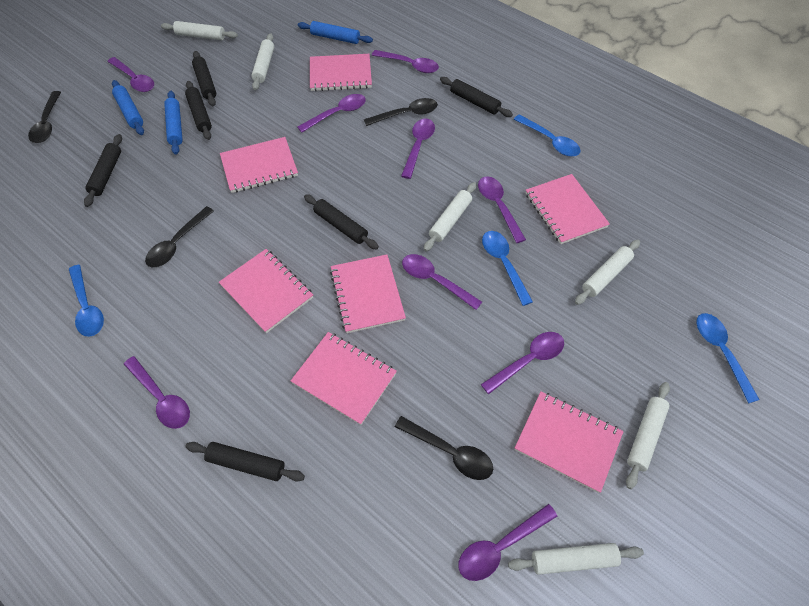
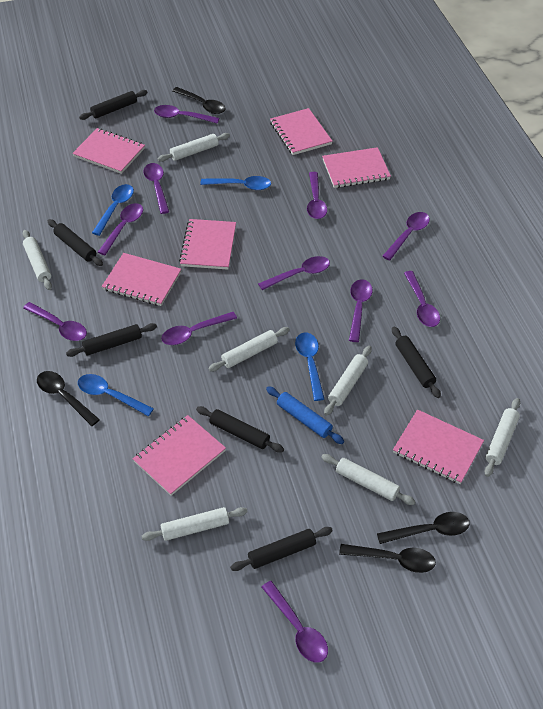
blue rolling pin: [112,80,144,135] [164,91,183,155] [298,21,373,44] = 3 -> [266,386,344,444] = 1
purple spoon: [108,57,154,92] [124,356,190,429] [297,94,366,133] [372,50,439,73] [401,119,435,179] [402,254,482,310] [458,504,557,581] [478,176,526,243] [481,332,564,394] = 9 -> [23,302,87,341] [98,203,143,255] [143,163,169,214] [154,105,219,124] [161,312,237,345] [258,256,330,290] [262,581,328,663] [307,172,327,219] [349,279,372,342] [382,212,430,261] [404,271,440,327] = 11
white rolling pin: [161,21,238,40] [251,34,274,90] [424,182,476,251] [508,543,644,575] [575,240,640,305] [626,382,670,489] = 6 -> [23,230,52,290] [142,507,248,541] [158,133,230,162] [208,327,290,372] [321,454,416,505] [324,346,372,416] [484,398,520,477] = 7

